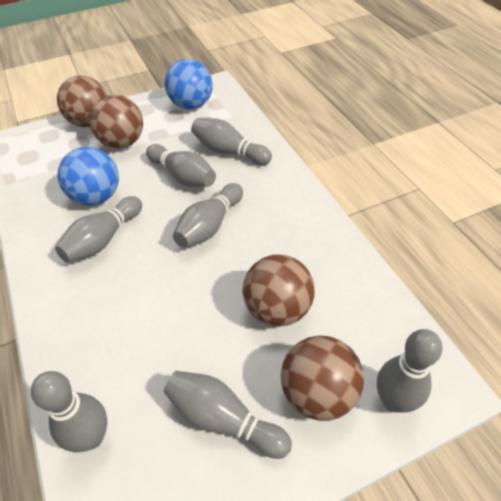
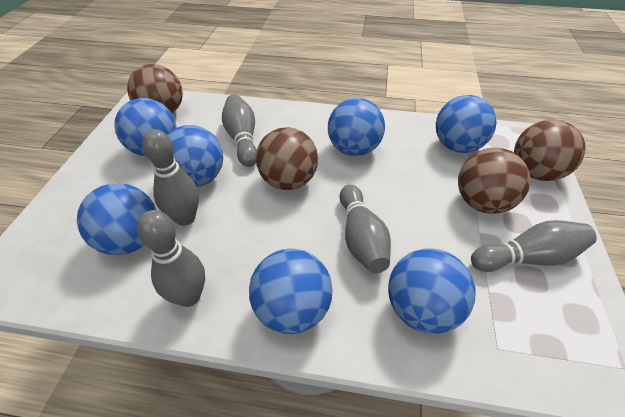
blue ball: [57,147,119,206] [164,59,213,109] = 2 -> [77,183,156,255] [114,98,177,156] [167,125,223,187] [249,249,333,334] [328,98,385,156] [388,248,475,334] [436,95,497,153] = 7
grey bowling pin: [31,371,107,452] [55,196,142,262] [146,144,216,187] [164,371,292,459] [173,183,243,248] [191,118,272,165] [377,329,443,413] = 7 -> [137,210,205,307] [142,129,199,226] [222,95,257,167] [339,185,391,273] [471,220,597,272] = 5

